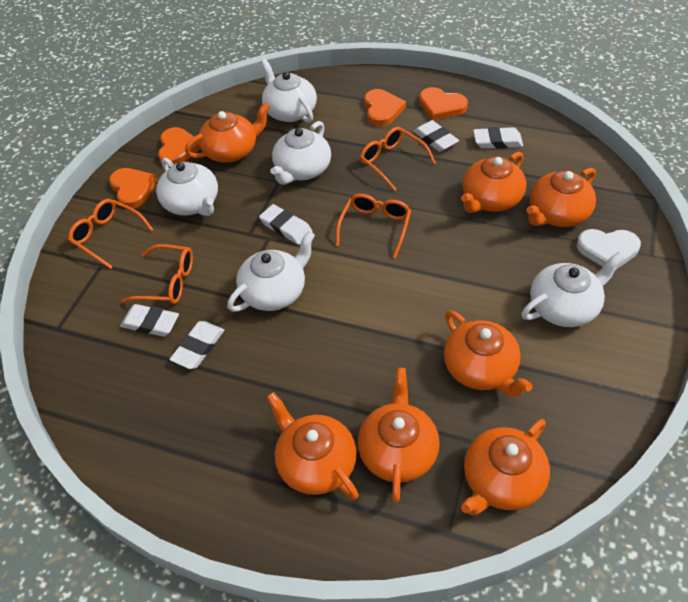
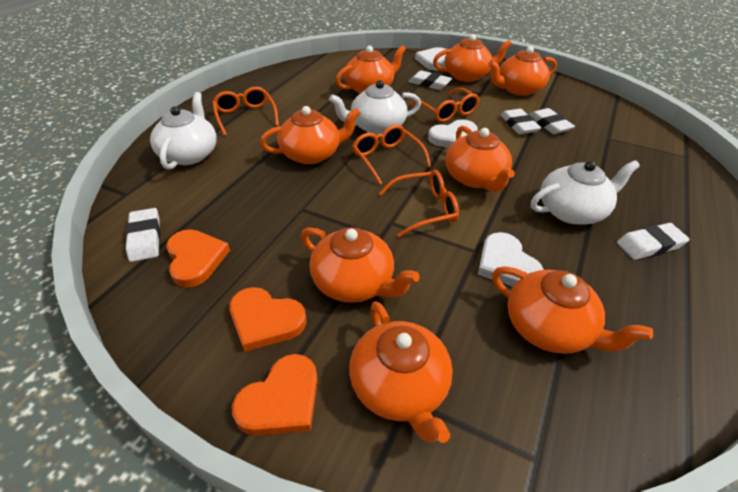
orange heart: [109,168,157,208] [158,127,201,167] [364,89,406,126] [419,87,468,120] = 4 -> [166,229,230,287] [229,287,307,352] [232,354,318,436] = 3
orange teapot: [185,102,270,163] [267,392,359,500] [358,368,440,502] [444,310,533,397] [461,152,526,213] [461,419,550,515] [526,168,596,227] = 7 -> [260,106,361,164] [301,227,420,303] [336,45,406,94] [349,301,453,443] [433,34,512,82] [445,126,515,192] [488,46,557,96] [492,266,653,354] = 8
white heart: [577,229,641,270] = 1 -> [415,47,446,70] [428,120,477,148] [478,232,543,287] = 3
white teapot: [156,158,218,216] [227,231,315,312] [261,59,317,123] [270,121,331,185] [521,252,624,327] = 5 -> [150,92,217,170] [329,80,421,135] [531,160,640,225] = 3

